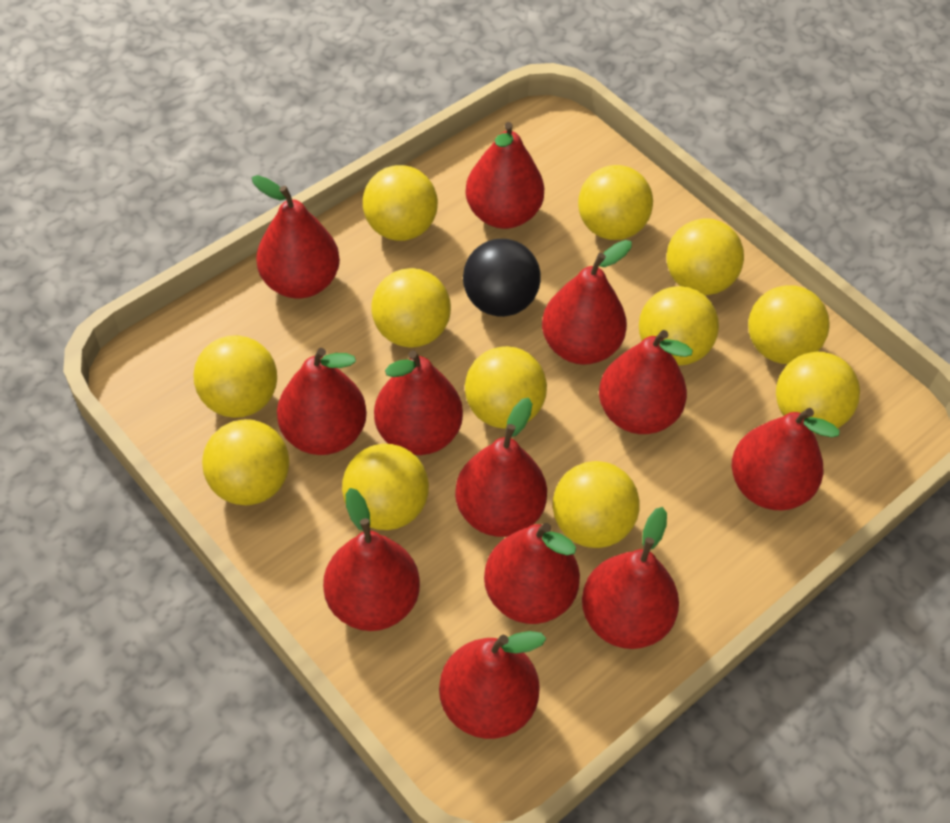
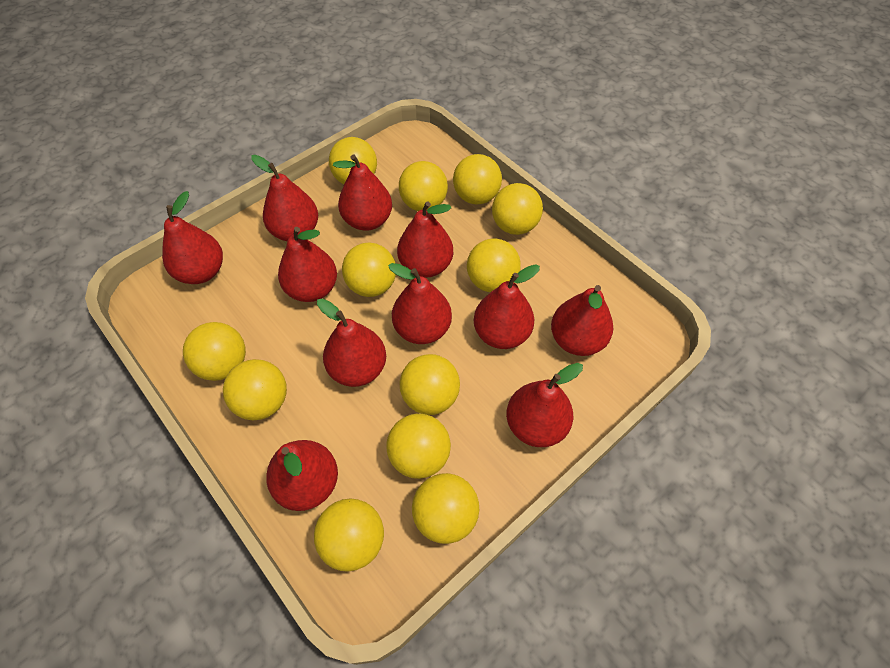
black ball: [463,239,541,317] = 1 -> none = 0
red pear: [252,175,340,299] [277,348,367,455] [323,488,420,631] [374,350,463,455] [439,631,547,739] [455,398,547,537] [465,122,544,229] [484,523,580,624] [542,240,632,365] [582,507,679,649] [599,330,692,434] [732,408,839,510] = 12 -> [162,191,223,284] [251,155,318,241] [266,440,338,511] [278,227,337,302] [317,299,386,387] [333,154,392,231] [388,263,452,344] [397,202,453,278] [474,264,540,349] [506,363,583,447] [551,285,613,356] = 11

